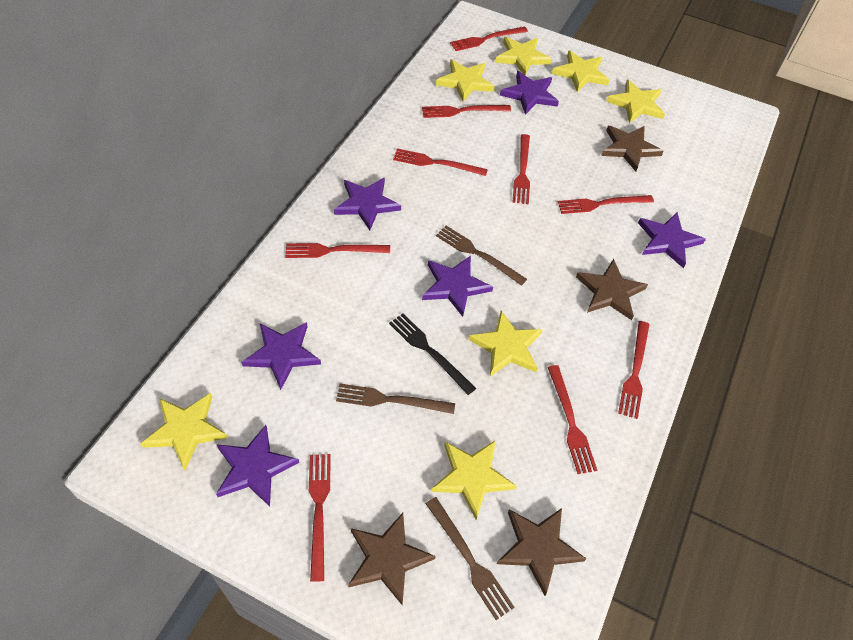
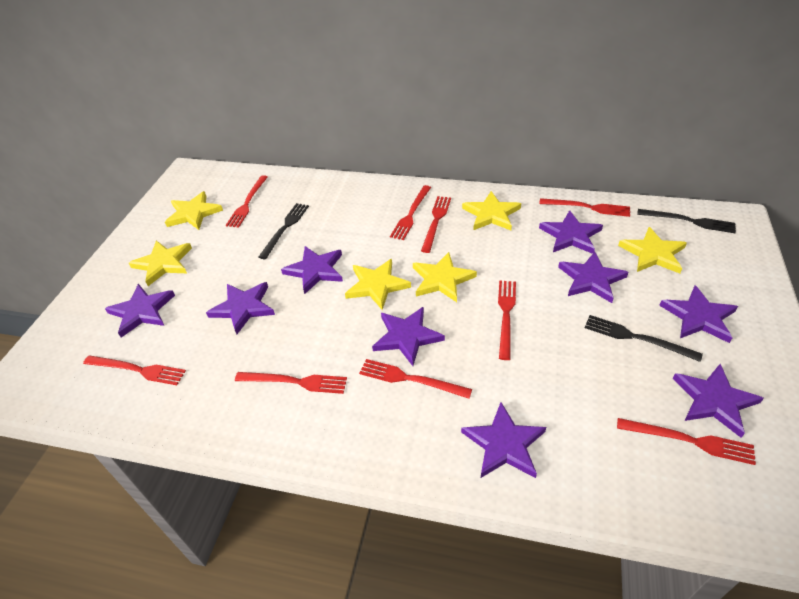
black fork: [389,313,476,395] = 1 -> [259,203,309,259] [585,315,703,362] [637,209,736,233] = 3
brown fork: [336,384,455,414] [426,497,515,620] [436,226,527,286] = 3 -> none = 0
brown star: [348,513,436,605] [497,508,587,596] [576,259,648,320] [601,126,664,172] = 4 -> none = 0
purple star: [216,425,299,507] [241,322,321,390] [334,178,401,230] [422,256,493,317] [500,71,559,115] [638,212,706,268] = 6 -> [105,284,175,337] [206,282,275,334] [281,246,343,294] [372,307,445,366] [461,402,546,478] [539,210,603,254] [558,252,628,303] [659,285,738,343] [673,364,764,438] = 9
yellow star: [140,393,228,470] [431,441,516,520] [436,59,495,102] [468,311,542,376] [495,37,552,76] [552,50,610,92] [606,79,665,123] = 7 -> [129,241,192,286] [165,191,223,230] [345,259,411,310] [413,252,477,302] [462,191,521,230] [618,227,687,274] = 6

